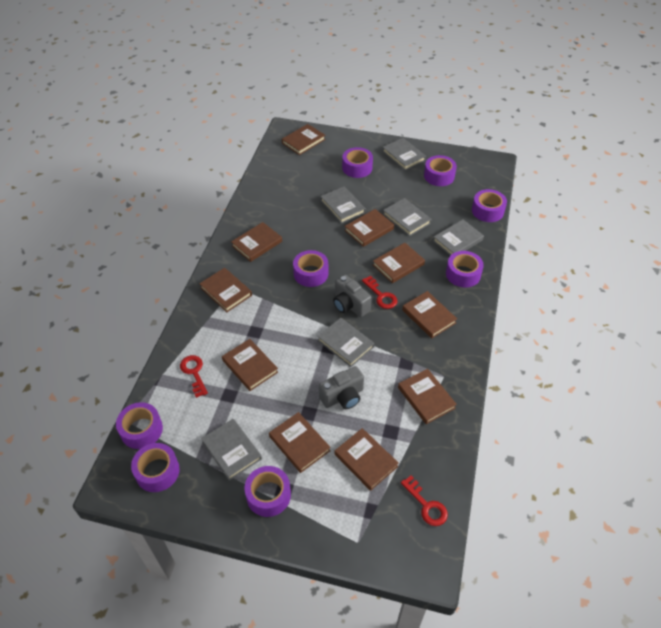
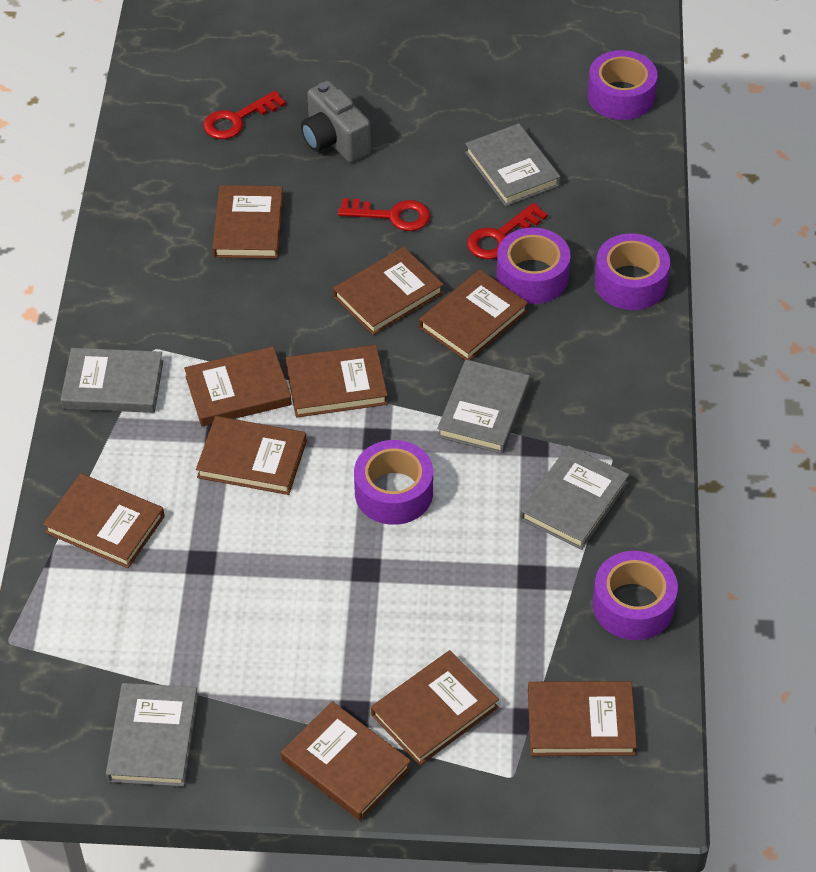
grey book: [201,419,262,481] [317,318,374,367] [320,187,366,223] [382,138,426,170] [383,198,432,236] [433,219,484,256] = 6 -> [61,348,163,413] [106,683,198,787] [437,360,530,454] [465,123,561,206] [520,445,629,550] = 5
grey camera: [319,366,364,409] [333,275,372,317] = 2 -> [301,81,371,162] = 1
purple tape: [116,402,163,449] [131,443,180,492] [245,466,291,517] [293,250,328,287] [342,147,373,178] [424,155,457,186] [446,251,484,287] [472,189,507,222] = 8 -> [354,440,433,525] [496,228,570,304] [587,50,657,120] [593,551,678,640] [595,233,670,310] = 5

